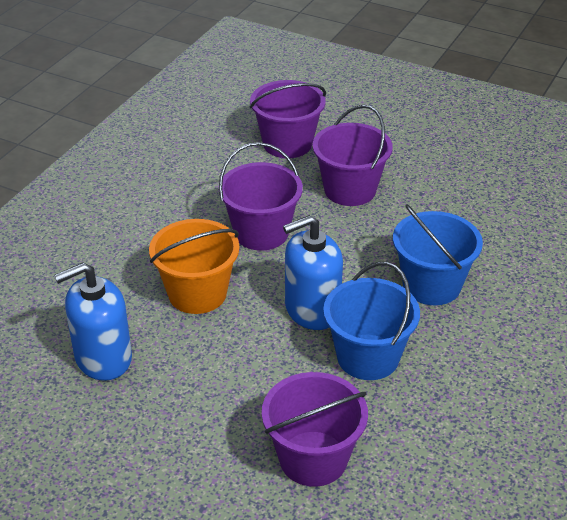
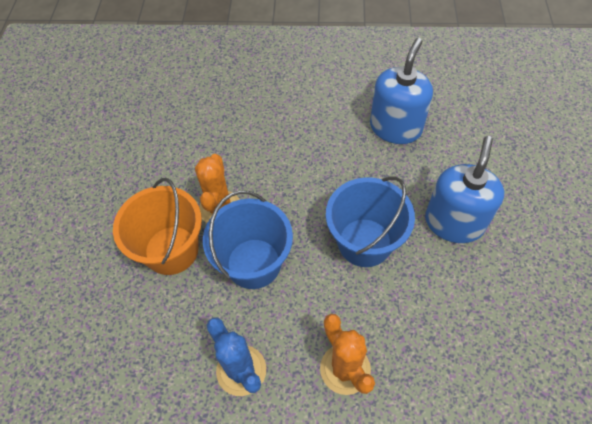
blue cactus: none = 0 -> [206,318,266,396] = 1
orange cactus: none = 0 -> [195,154,240,223] [320,314,375,395] = 2
purple bucket: [218,142,303,251] [250,80,326,158] [262,372,368,487] [313,105,393,206] = 4 -> none = 0

